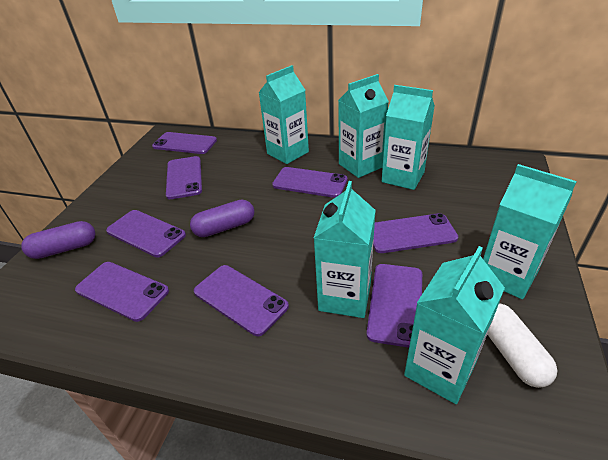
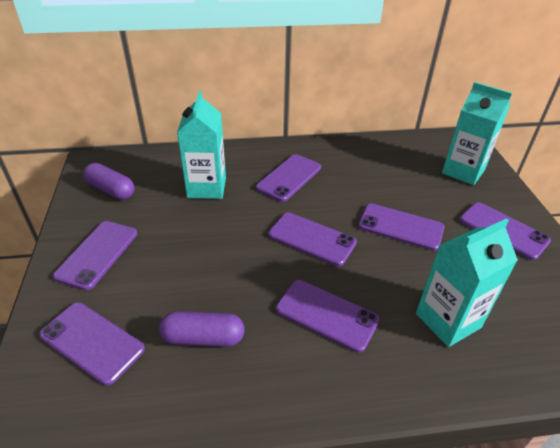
purple phone: [75,262,169,322] [106,210,186,257] [152,132,217,154] [166,156,202,199] [194,265,289,336] [272,167,348,198] [367,264,422,348] [373,213,458,253] = 8 -> [39,302,145,386] [53,221,137,291] [256,154,321,202] [268,212,357,266] [276,280,380,353] [358,203,444,251] [459,202,551,260] = 7
turquoise carton: [259,65,309,164] [314,181,376,318] [338,74,389,178] [382,85,435,190] [404,246,505,404] [483,164,577,299] = 6 -> [177,91,226,199] [416,218,518,347] [442,82,512,185] = 3
white capsule: [487,303,558,388] = 1 -> none = 0

